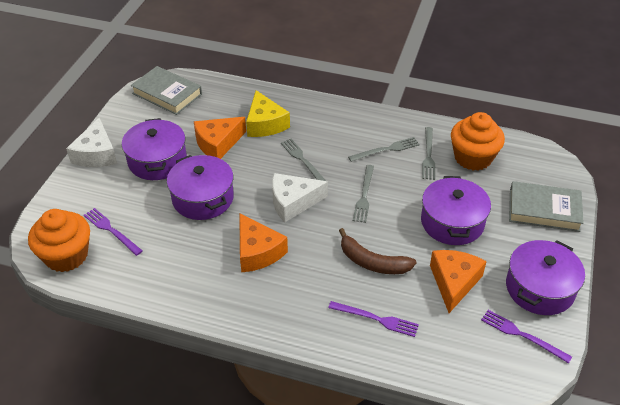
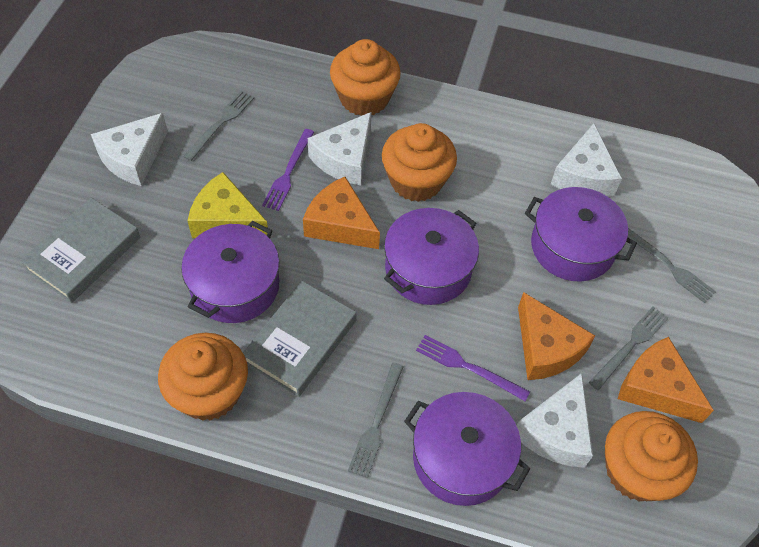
brown banana: [339,228,416,274] = 1 -> none = 0
orange cupcake: [28,209,90,272] [451,112,505,171] = 2 -> [158,333,248,421] [330,39,401,116] [382,123,457,202] [605,411,698,502] = 4
purple fork: [84,208,143,256] [328,301,419,337] [481,310,572,364] = 3 -> [262,129,314,211] [416,335,530,401] = 2
white cheese: [66,118,117,167] [272,173,328,223] = 2 -> [91,113,168,186] [308,112,371,185] [517,373,593,468] [551,124,622,197] = 4

